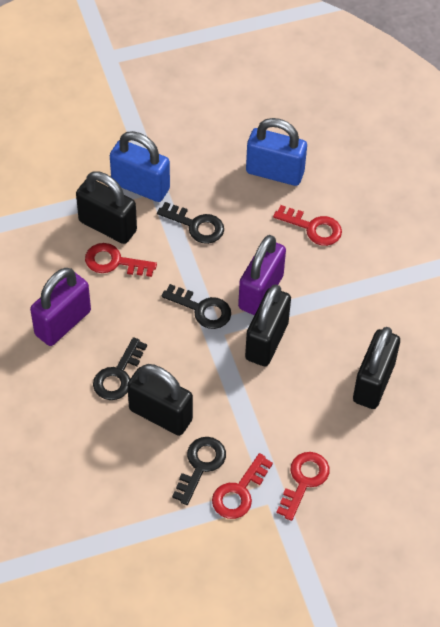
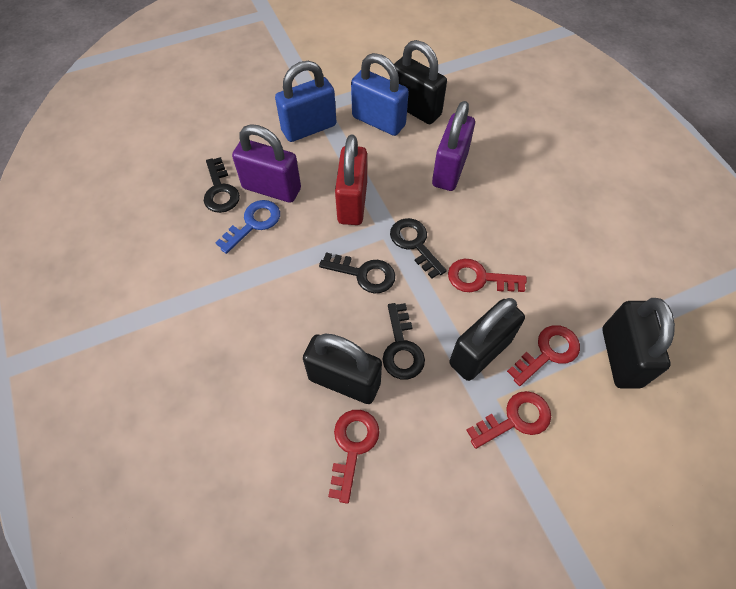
blue key: none = 0 -> [215,200,280,254] = 1
red padlock: none = 0 -> [335,135,367,225] = 1

